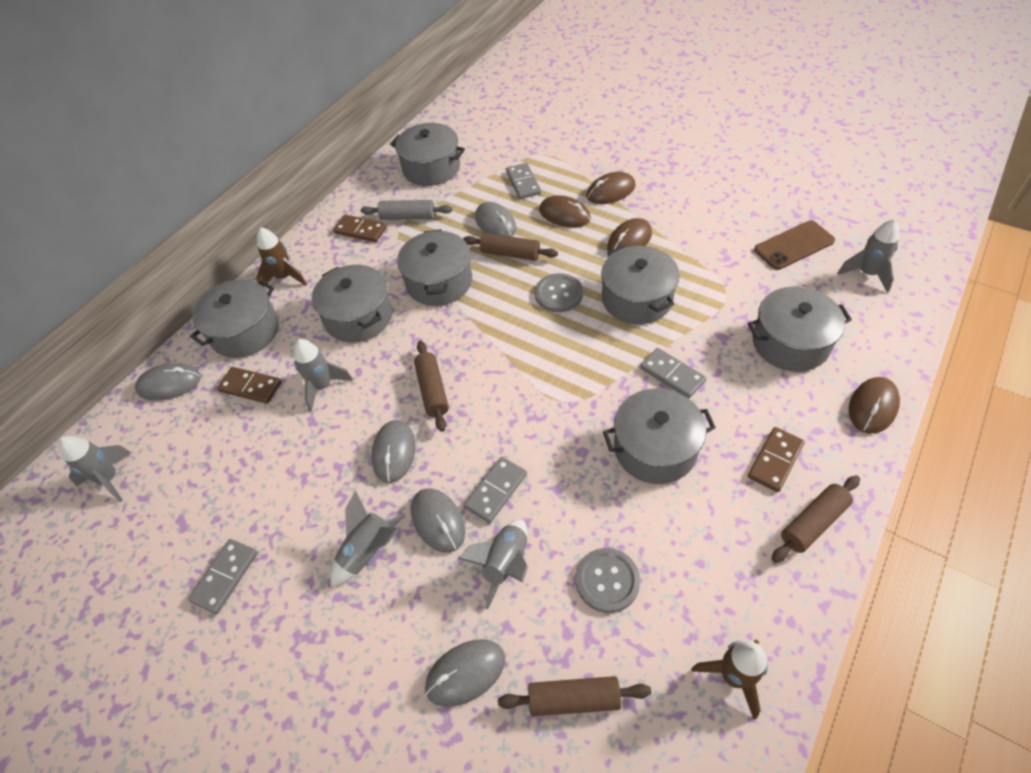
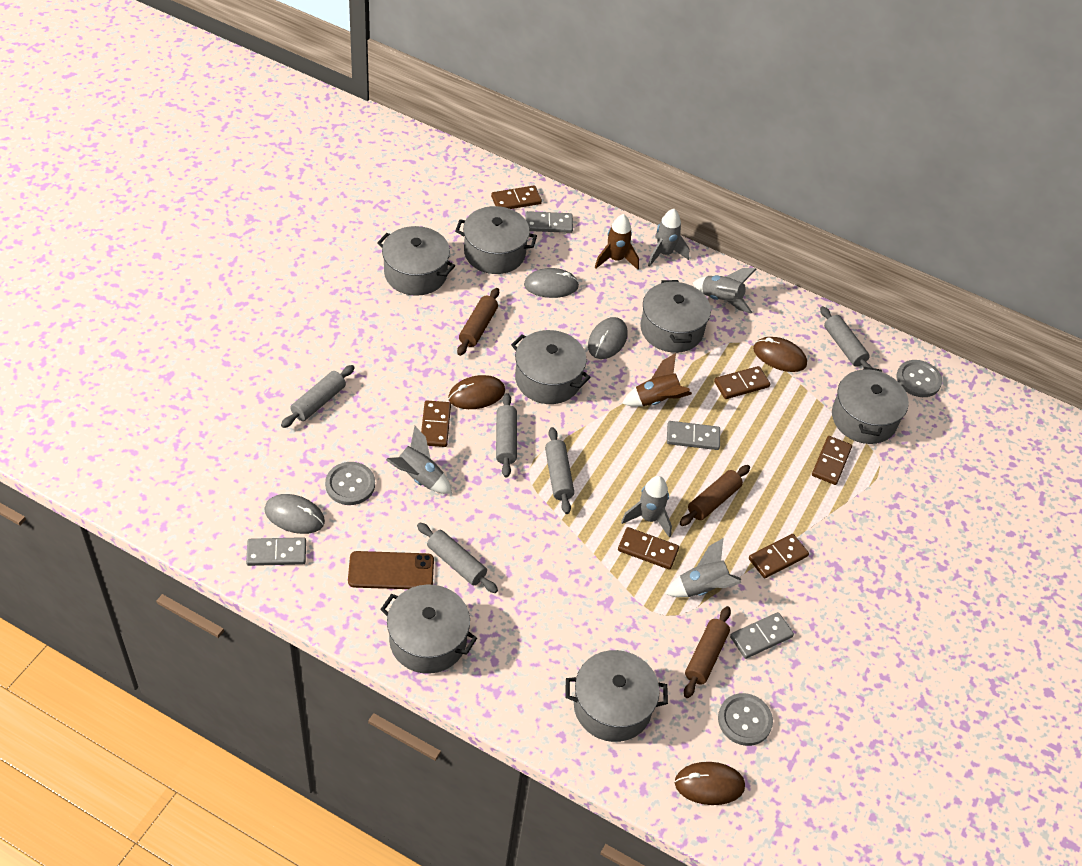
brown domino: [217,367,281,404] [333,215,387,242] [748,427,805,492] = 3 -> [421,400,451,447] [491,185,542,209] [618,527,679,570] [714,366,770,399] [749,534,809,578] [812,436,852,485] = 6
brown mouse: [539,195,591,227] [586,172,635,204] [607,218,652,252] [849,377,900,434] = 4 -> [448,375,505,409] [675,762,745,805] [753,337,807,372] = 3
brown rolling pin: [414,341,449,432] [463,233,558,261] [498,676,651,716] [772,475,860,563] = 4 -> [457,288,499,356] [680,465,750,526] [684,606,731,698] = 3
grey button: [535,273,583,312] [576,548,640,613] = 2 -> [325,462,375,505] [718,693,773,746] [896,360,942,397] = 3
grey mouse: [135,363,201,400] [371,420,416,483] [411,488,465,553] [425,639,505,707] [475,202,517,237] = 5 -> [264,494,325,534] [524,268,579,298] [588,317,627,359] = 3
grey rolling pin: [361,200,452,220] = 1 -> [281,365,355,428] [417,523,498,593] [496,393,517,477] [545,427,574,514] [820,306,873,368] = 5

